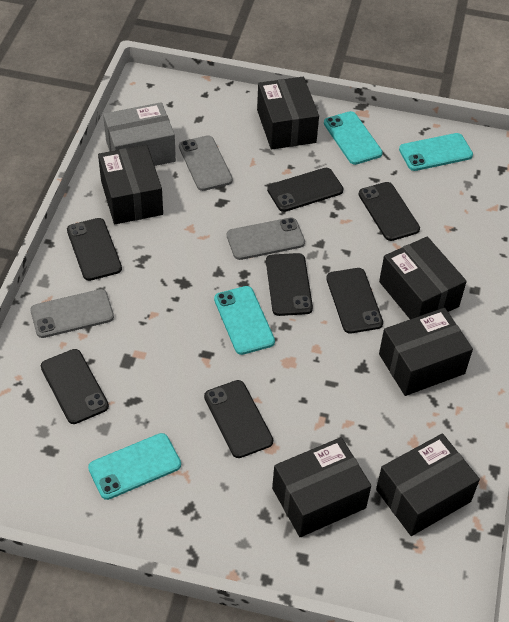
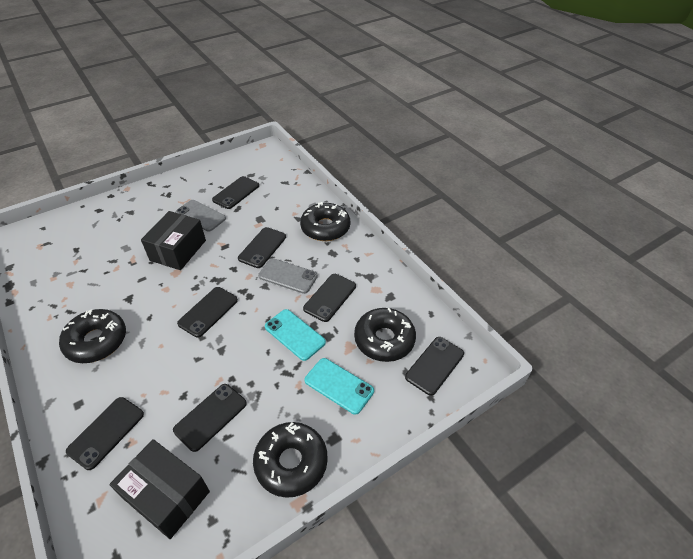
black box: [98,145,163,224] [257,77,319,149] [272,437,371,537] [376,434,480,536] [379,237,467,319] [379,308,473,396] = 6 -> [109,439,210,539] [141,211,206,270] = 2
black donut: none = 0 -> [59,309,126,363] [253,422,328,498] [300,202,350,241] [354,308,416,362] = 4
grey box: [103,102,176,166] = 1 -> none = 0
grey phone: [30,289,114,338] [179,135,233,191] [227,218,305,260] = 3 -> [175,200,226,232] [258,258,318,294] = 2
turquoise phone: [88,433,181,500] [214,286,275,355] [324,111,383,165] [399,133,473,171] = 4 -> [265,309,326,361] [305,358,374,414] = 2

